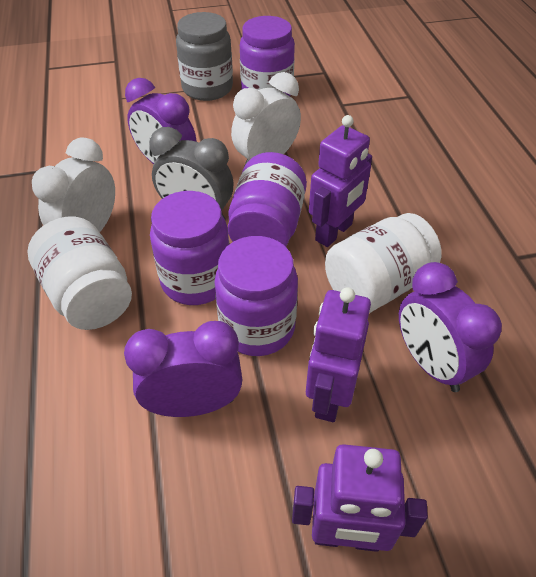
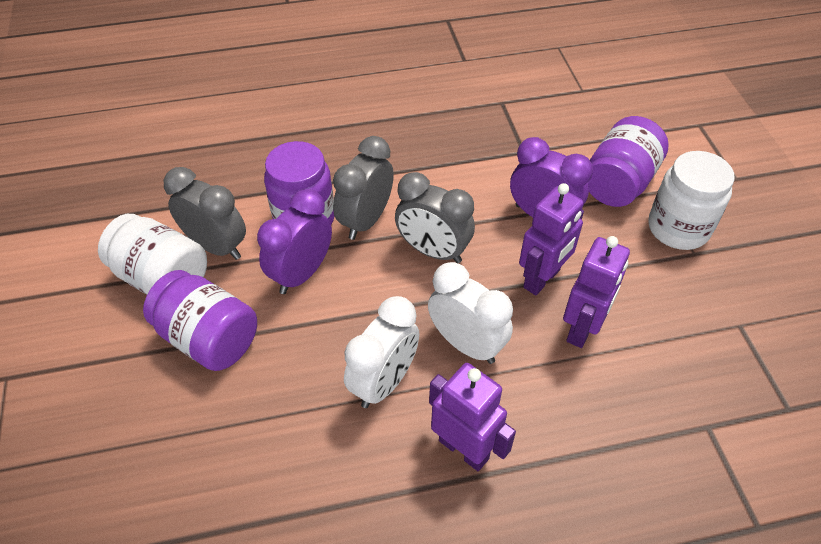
grey clock: [150,127,234,220] = 1 -> [164,167,246,260] [333,136,394,240] [395,172,475,263] = 3
grey jar: [176,12,233,101] = 1 -> none = 0
purple clock: [124,321,242,417] [125,78,197,164] [399,262,502,392] = 3 -> [257,189,332,294] [510,137,593,217] = 2
purple jar: [150,191,229,305] [214,236,298,356] [228,152,307,247] [240,16,295,96] = 4 -> [143,270,257,371] [264,141,334,225] [588,116,669,207] = 3

